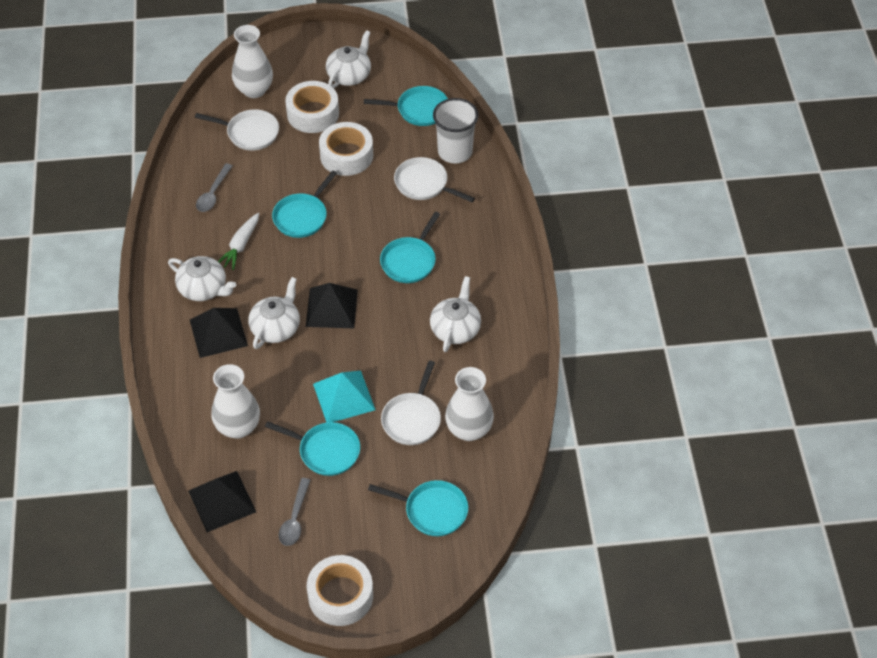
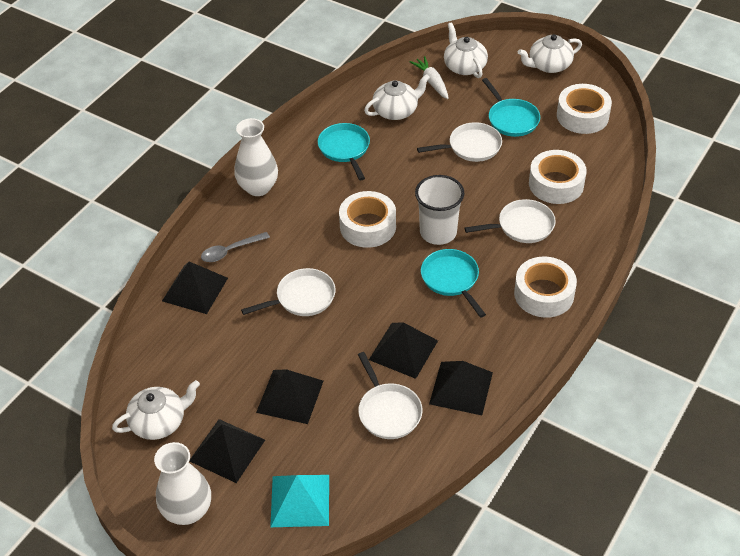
black pyramid: [188,471,256,532] [190,308,248,358] [306,283,358,328] = 3 -> [162,262,228,314] [190,419,265,483] [256,369,323,424] [369,322,438,379] [429,361,493,415] = 5
grey spoon: [196,164,232,212] [279,478,310,546] = 2 -> [201,232,270,262] = 1
turquoise pan: [265,421,360,476] [272,170,337,238] [364,86,448,126] [368,480,468,536] [380,212,440,283] = 5 -> [318,123,370,180] [421,249,486,318] [482,78,540,137] = 3
white pan: [195,109,279,151] [381,360,441,445] [394,157,475,202] = 3 -> [241,268,336,316] [358,352,422,439] [417,122,502,162] [464,199,556,243] = 4
white tape: [285,81,339,133] [307,555,373,626] [319,122,373,176] = 3 -> [339,191,396,248] [514,257,577,318] [529,150,587,204] [557,84,612,134] = 4
white vase: [212,364,260,439] [232,25,273,98] [445,367,494,441] = 3 -> [154,442,211,525] [234,118,278,196] = 2

